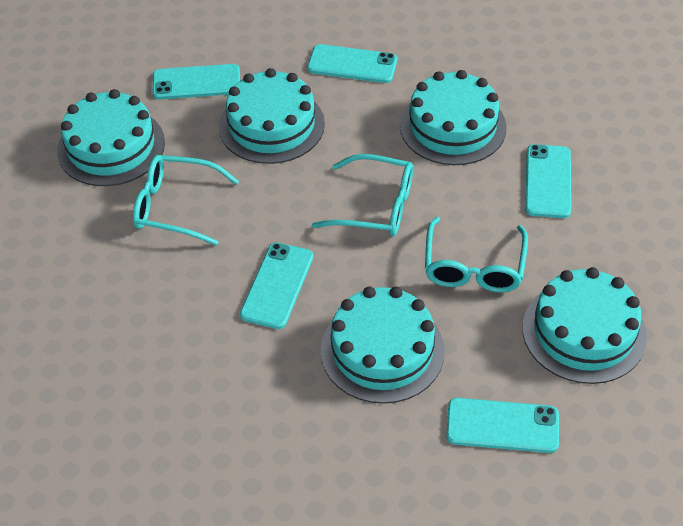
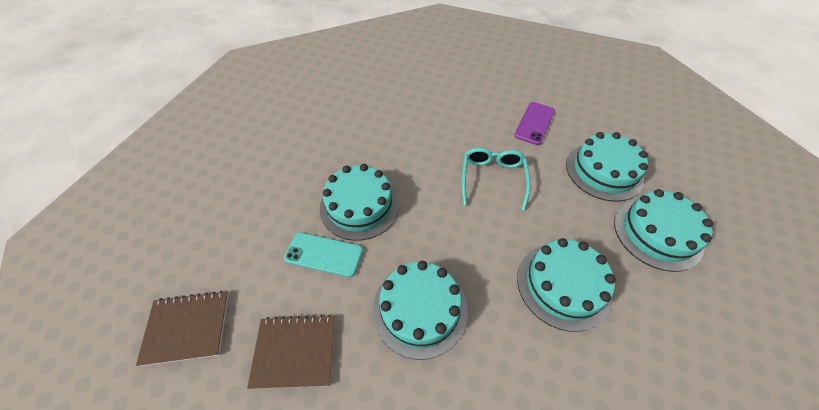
brown notebook: none = 0 -> [136,291,229,366] [247,315,335,389] = 2
purple phone: none = 0 -> [514,102,555,145] = 1
turquoise glasses: [133,155,239,246] [312,154,413,236] [425,217,528,292] = 3 -> [462,148,531,211] = 1
turquoise phone: [153,64,240,100] [240,242,313,329] [307,44,397,83] [446,398,559,453] [525,144,571,218] = 5 -> [284,232,363,277] = 1

